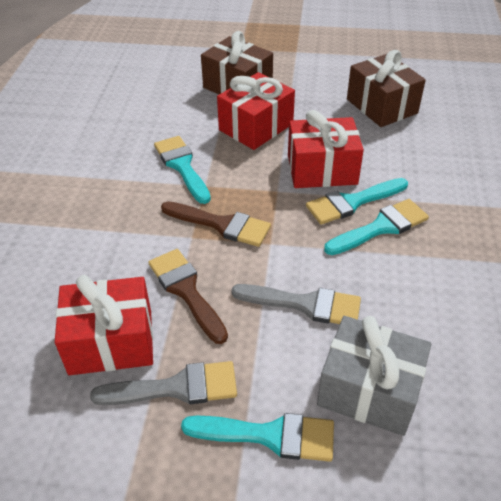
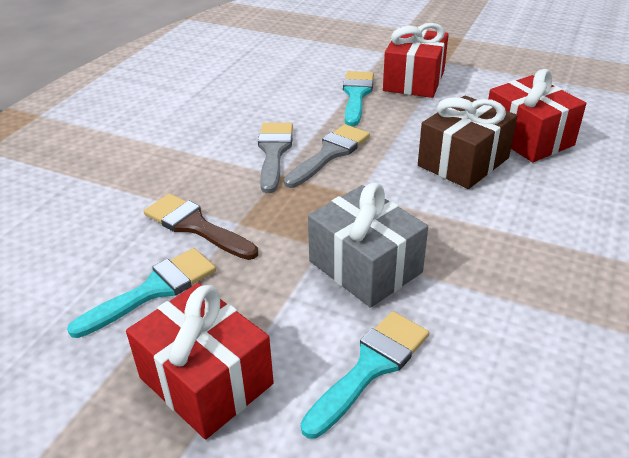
brown brush: [148,249,228,344] [161,201,271,247] = 2 -> [144,193,258,260] = 1
brown gift: [201,31,273,94] [347,50,426,127] = 2 -> [418,96,517,189] = 1
turquoise brush: [154,136,211,204] [181,413,334,462] [306,178,408,225] [324,199,429,255] = 4 -> [67,248,216,338] [301,311,429,439] [343,71,374,126] = 3

